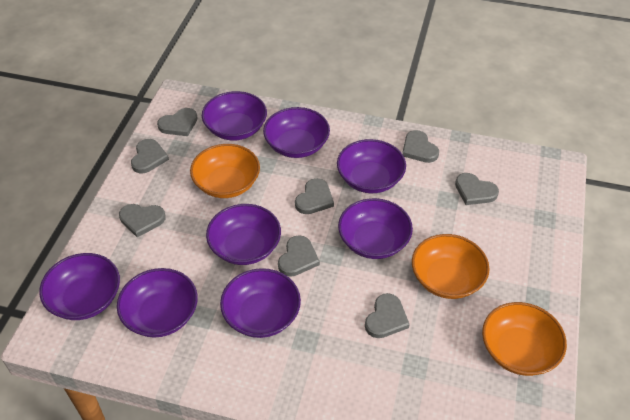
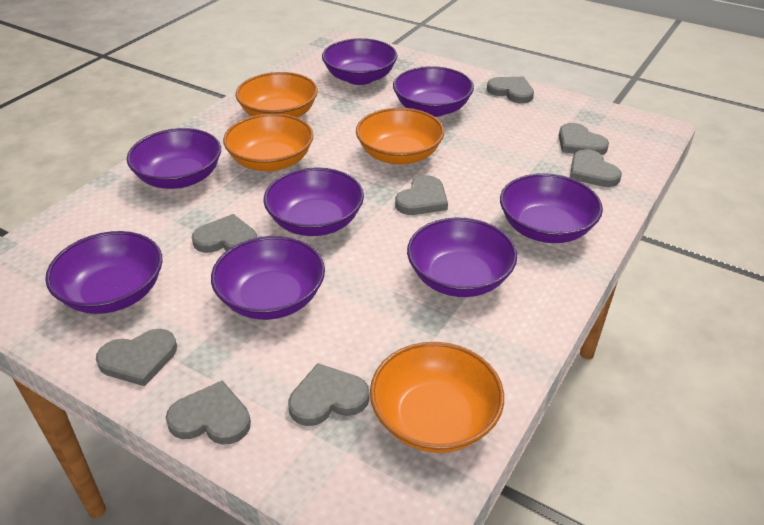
orange bowl: [190,144,260,198] [412,234,490,299] [482,302,567,376] = 3 -> [223,113,314,171] [236,72,318,118] [356,108,444,165] [370,342,504,453] = 4

